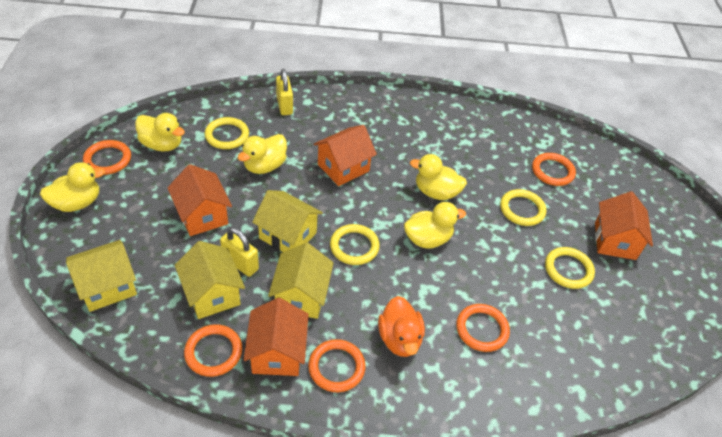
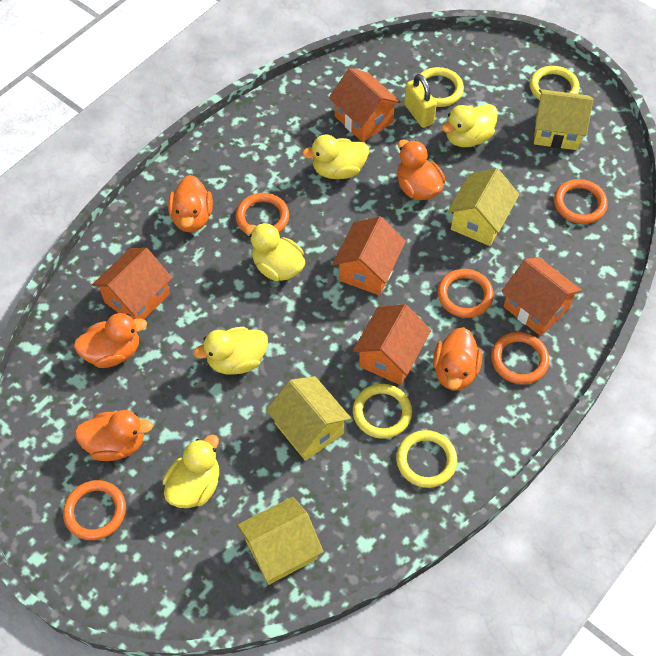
orange duck: [378,296,425,357] = 1 -> [74,313,147,368] [75,410,153,461] [168,175,213,232] [397,139,445,200] [433,327,482,390] = 5
orange house: [167,164,232,236] [244,298,309,376] [314,125,377,186] [595,191,653,260] = 4 -> [92,248,172,320] [329,68,401,142] [333,216,406,296] [353,304,431,385] [502,257,582,336] = 5
yellow padlock: [220,227,259,277] [276,69,293,115] = 2 -> [404,74,437,128] = 1

